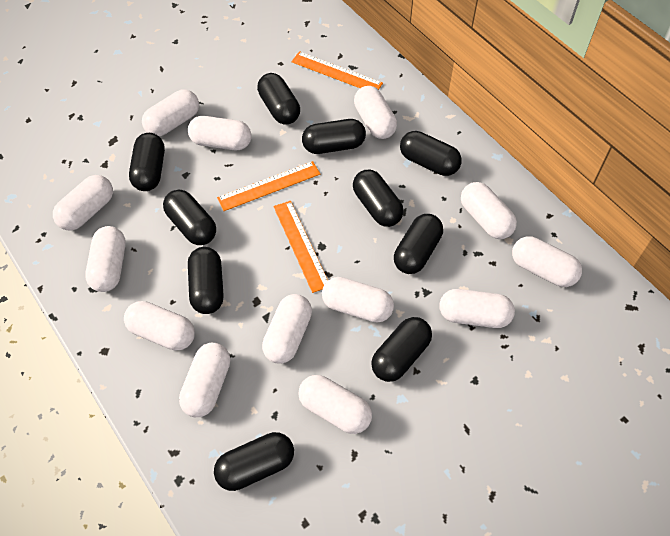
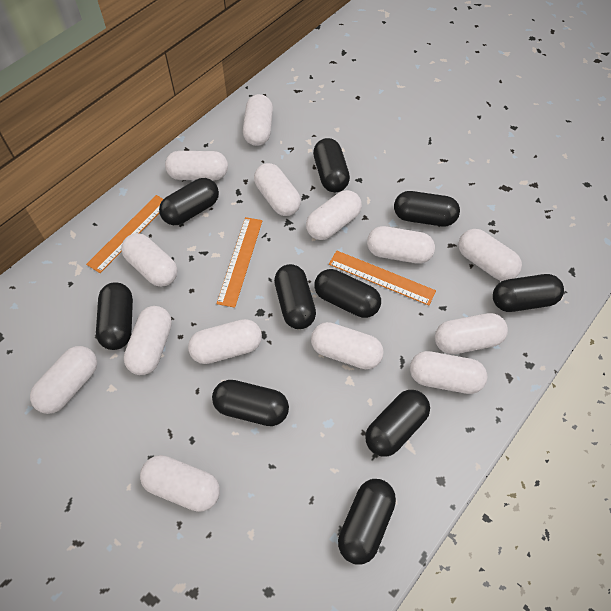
white capsule: [53,175,113,231] [85,226,126,292] [124,301,195,350] [142,89,199,136] [179,343,230,417] [188,116,252,150] [262,294,312,364] [298,375,372,434] [322,277,394,323] [354,86,397,139] [439,289,515,328] [461,182,517,239] [512,236,582,287] = 13 -> [30,346,97,414] [121,233,177,287] [124,306,172,375] [140,455,220,512] [165,151,228,181] [188,319,262,364] [243,94,273,146] [254,163,301,216] [306,190,362,240] [311,322,384,369] [367,226,435,264] [410,351,487,394] [435,313,508,354] [458,229,522,281] = 14

